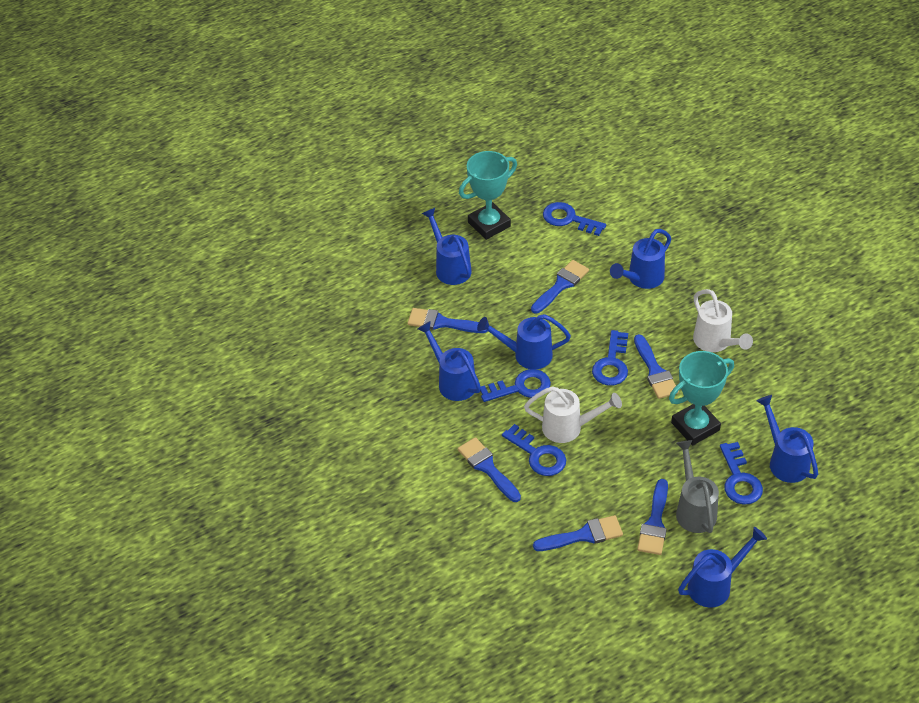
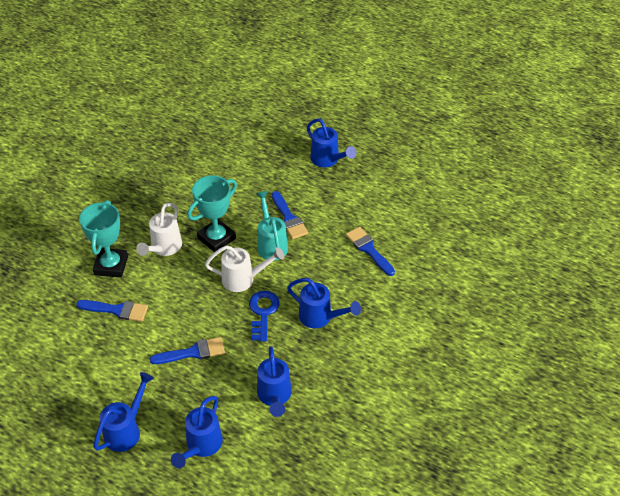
blue brush: [408,308,488,333] [458,437,521,502] [531,260,589,314] [533,515,623,551] [634,334,679,399] [637,479,668,555] = 6 -> [76,300,148,321] [149,337,225,364] [272,191,308,239] [346,227,395,276] = 4
blue key: [480,369,551,402] [502,424,566,476] [543,202,606,236] [592,330,628,386] [720,442,763,505] = 5 -> [249,290,280,342] = 1
blue watering can: [417,321,481,401] [422,208,472,285] [477,314,571,369] [610,229,671,289] [678,527,767,607] [757,395,818,483] = 6 -> [93,372,154,452] [171,396,223,468] [257,346,292,417] [287,278,361,328] [307,118,356,167] = 5
grey watering can: [676,440,719,533] = 1 -> none = 0
turquoise watering can: none = 0 -> [255,191,288,261] = 1

